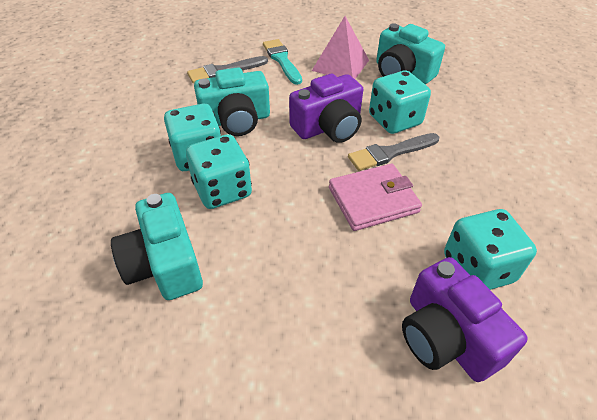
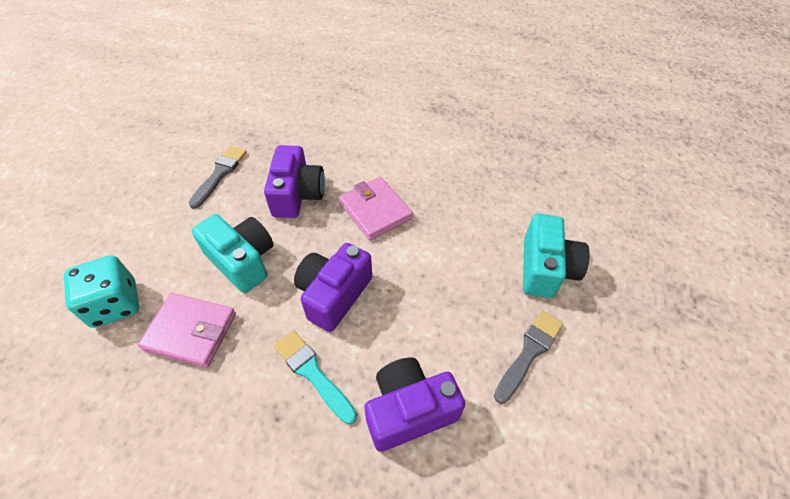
pink pyramid: [312,16,369,79] = 1 -> none = 0
pink wallet: [329,164,422,231] = 1 -> [138,293,236,368] [339,177,413,240] = 2
purple camera: [289,74,363,143] [402,257,528,382] = 2 -> [264,145,325,218] [294,243,372,332] [364,357,465,452] = 3
turquoise camera: [111,193,203,300] [194,67,270,136] [376,23,445,84] = 3 -> [192,214,273,293] [523,214,590,298] = 2
turquoise dice: [164,104,221,171] [186,134,252,209] [369,70,431,134] [444,209,537,290] = 4 -> [64,255,139,328] = 1

